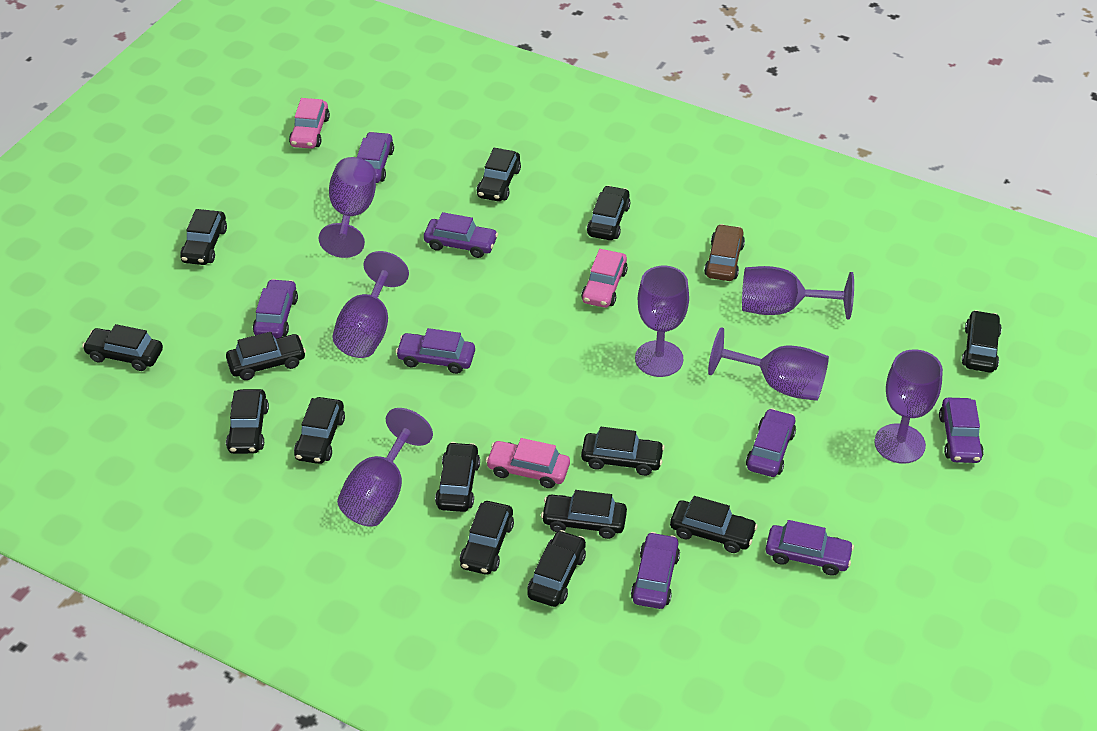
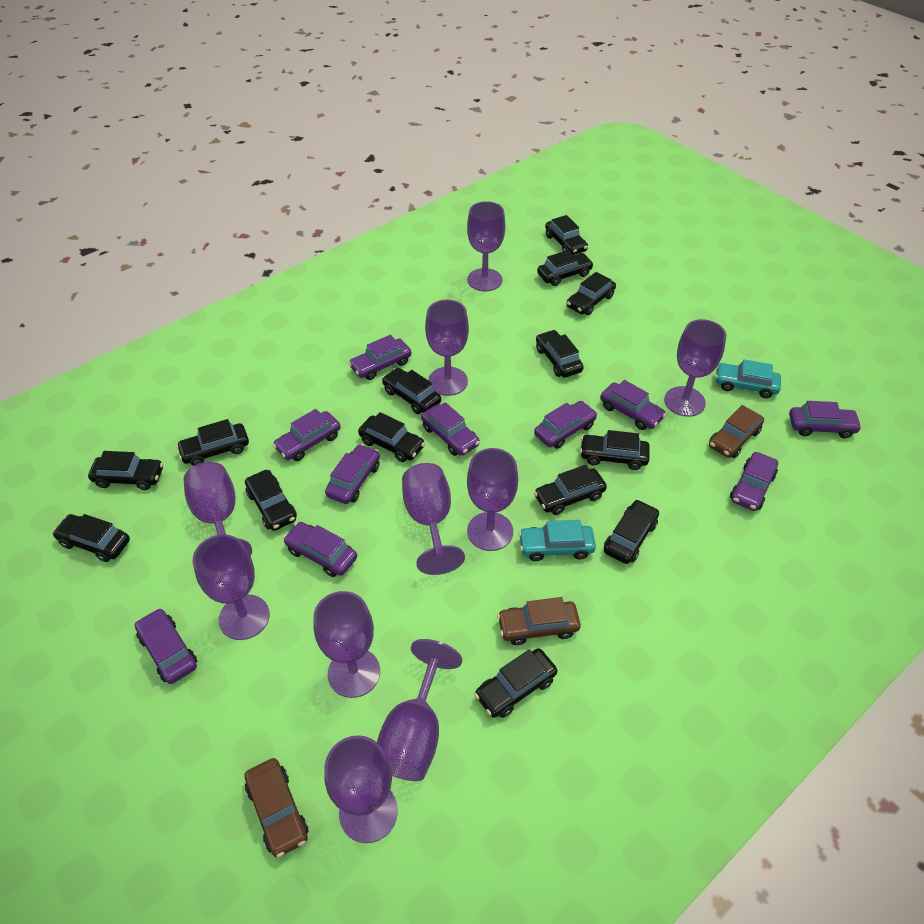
brown car: [704,224,745,281] = 1 -> [245,758,308,858] [497,597,581,645] [709,405,764,458] = 3
pink car: [289,98,330,149] [486,438,570,488] [581,249,628,308] = 3 -> none = 0
purple car: [253,279,298,338] [357,132,394,183] [396,328,475,374] [424,212,498,258] [631,532,680,609] [746,408,796,477] [766,520,854,576] [939,398,984,463] = 8 -> [135,608,197,684] [273,409,341,461] [283,522,357,577] [325,444,380,504] [348,335,411,380] [421,402,480,456] [534,401,597,449] [600,380,666,430] [730,452,778,511] [789,401,862,438] = 10
purple goblet: [318,157,376,258] [332,251,409,358] [337,408,433,527] [635,266,689,377] [708,327,829,401] [742,266,854,320] [874,349,943,464] = 7 -> [184,462,252,556] [193,534,270,640] [313,591,380,698] [325,735,398,843] [377,639,462,781] [402,463,465,575] [425,300,469,396] [467,201,505,291] [467,448,518,551] [664,319,726,417] = 10
turquoise car: none = 0 -> [519,520,596,561] [715,359,781,398] = 2

